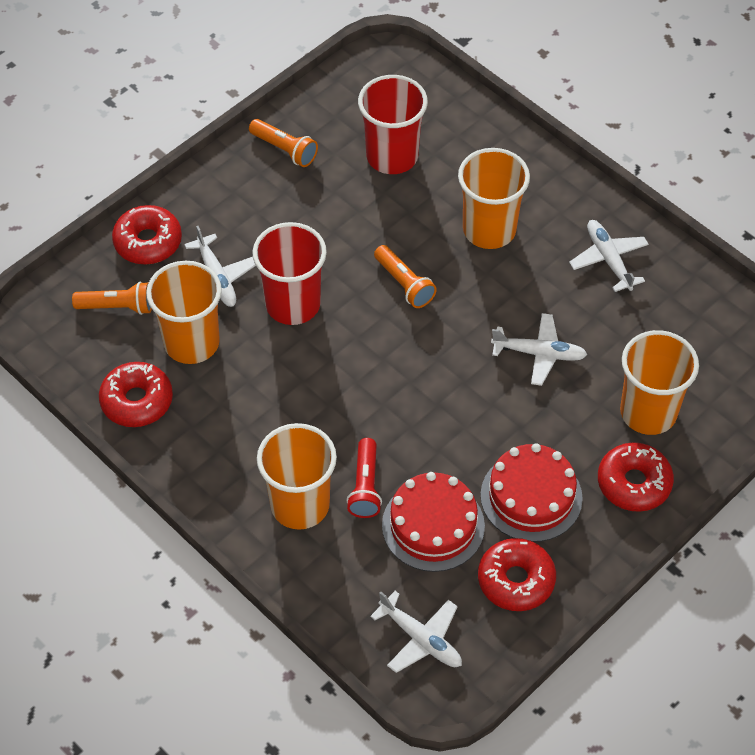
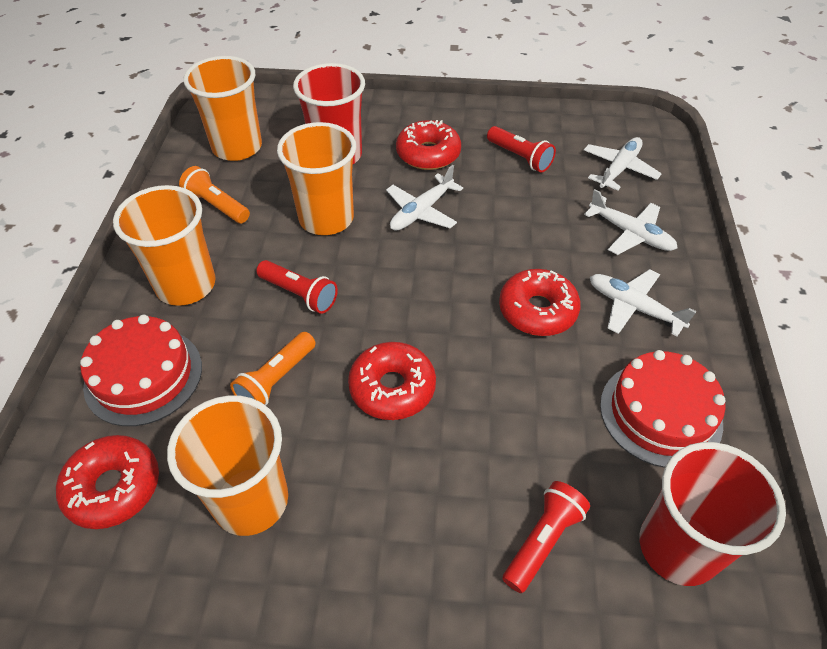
orange flashlight: [72,282,152,315] [249,119,318,167] [374,245,437,308] = 3 -> [179,166,250,223] [230,332,316,406] = 2
red flashlight: [346,438,382,518] = 1 -> [256,260,338,314] [487,126,556,172] [503,481,590,593] = 3

